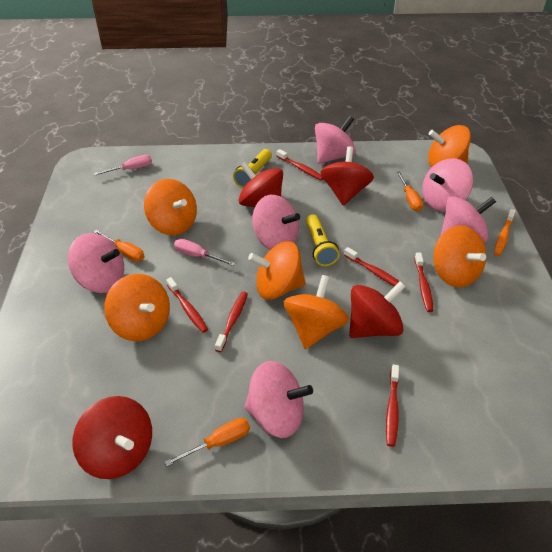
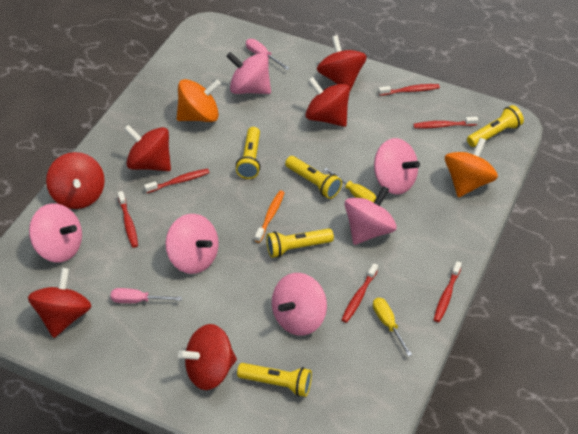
orange screwdriver: [94,230,144,262] [165,418,250,467] [396,172,424,211] = 3 -> none = 0
orange spinning top: [104,274,170,341] [144,179,197,235] [248,241,306,300] [283,275,349,349] [428,125,471,167] [433,225,486,287] = 6 -> [177,79,221,122] [445,138,498,197] = 2
red spinning top: [73,396,152,479] [239,162,283,207] [320,146,374,206] [349,281,406,338] = 4 -> [28,268,91,338] [46,152,105,209] [124,125,171,171] [178,324,237,390] [305,77,350,127] [317,35,367,91] = 6
yellow flashlight: [233,149,272,188] [306,214,339,266] = 2 -> [236,127,260,179] [237,363,312,397] [266,229,334,258] [285,156,342,199] [467,105,524,147] = 5
yellow screwdriver: none = 0 -> [324,168,376,202] [373,298,412,356] = 2

